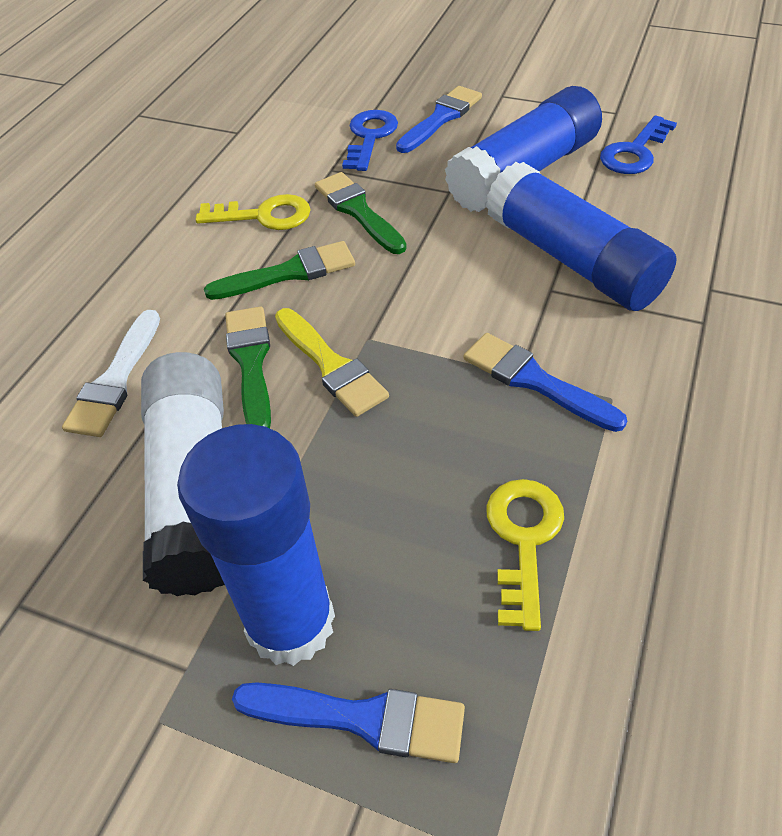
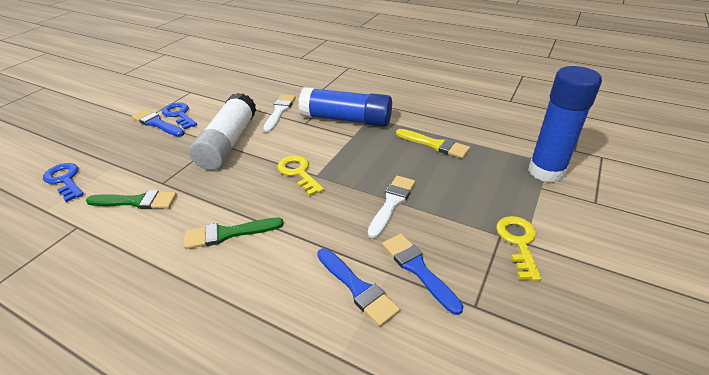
blue glue stick: [177,424,335,666] [445,86,602,212] [485,162,677,311] = 3 -> [298,87,392,127] [528,66,602,183] = 2
green brush: [204,241,355,300] [225,306,271,428] [315,172,407,254] = 3 -> [86,190,177,209] [184,218,284,249] = 2
white brush: [62,310,160,437] = 1 -> [263,94,296,132] [368,176,415,238] = 2

